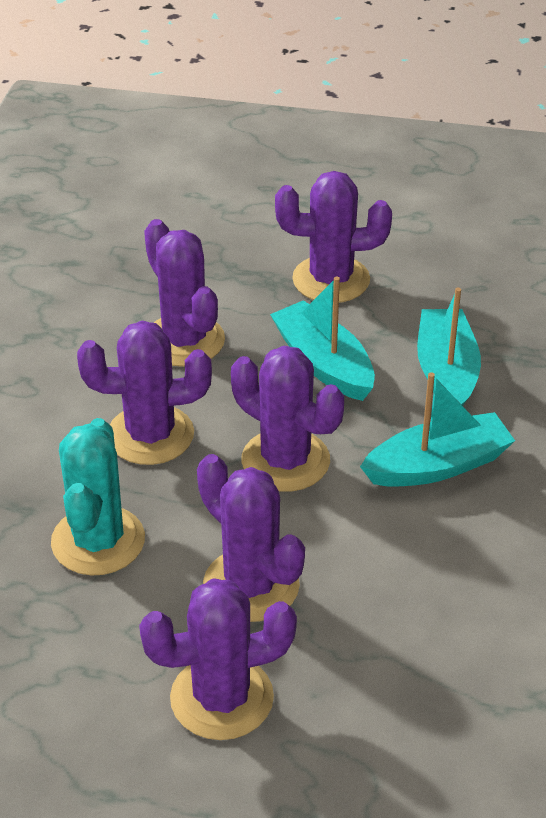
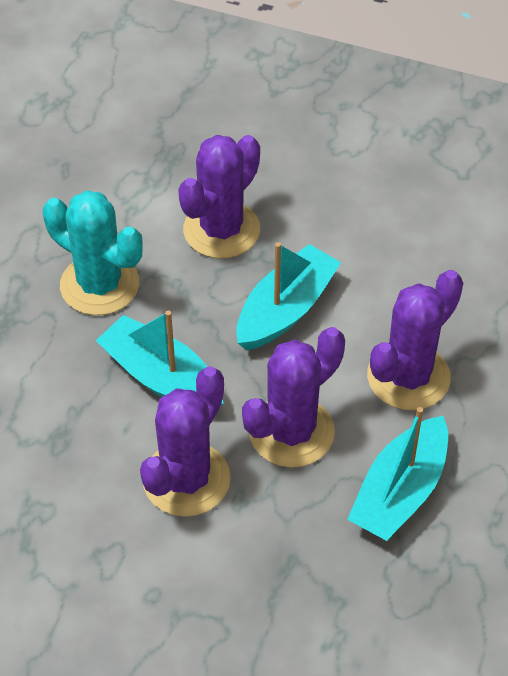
purple cactus: [77,321,212,465] [139,578,297,740] [144,219,225,367] [197,454,305,622] [231,346,344,491] [275,171,392,303] = 6 -> [140,366,231,517] [178,135,260,258] [242,327,345,468] [367,270,463,410] = 4

